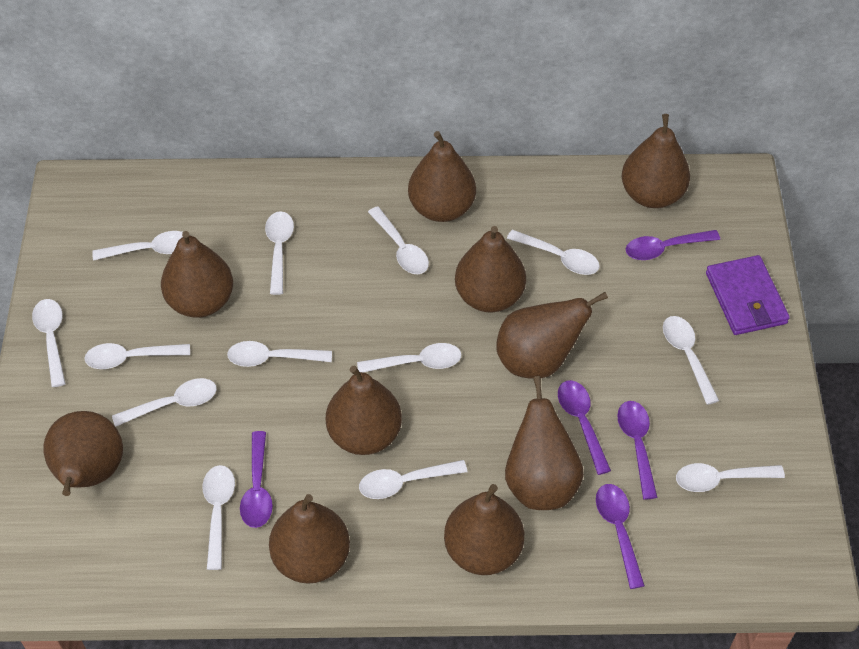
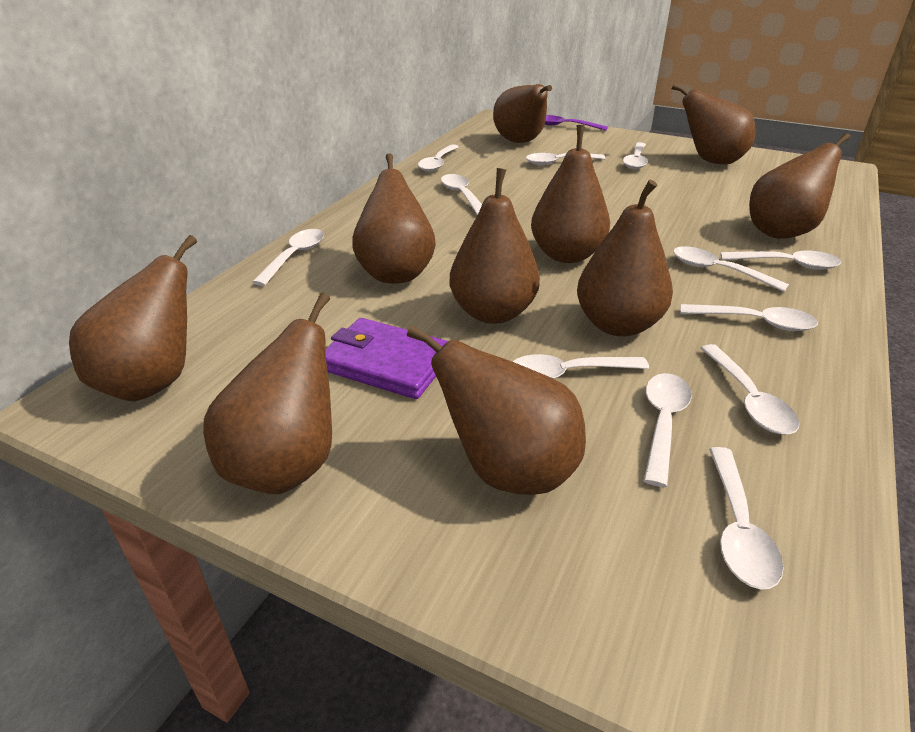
purple spoon: [240,431,273,528] [558,380,611,475] [596,484,645,589] [617,401,658,500] [626,230,720,260] = 5 -> [545,115,608,131] = 1
white spoon: [32,299,66,387] [84,343,190,369] [92,231,183,261] [112,378,217,427] [202,465,235,570] [227,341,332,367] [265,211,294,295] [357,343,461,372] [359,460,467,499] [368,206,429,274] [507,230,600,275] [663,316,719,405] [676,463,785,492] = 13 -> [252,229,324,286] [418,144,459,172] [441,174,482,215] [512,354,649,379] [526,153,606,165] [623,142,648,169] [643,373,692,487] [673,246,789,292] [680,304,818,331] [701,344,799,434] [709,447,784,590] [720,250,841,270] = 12

